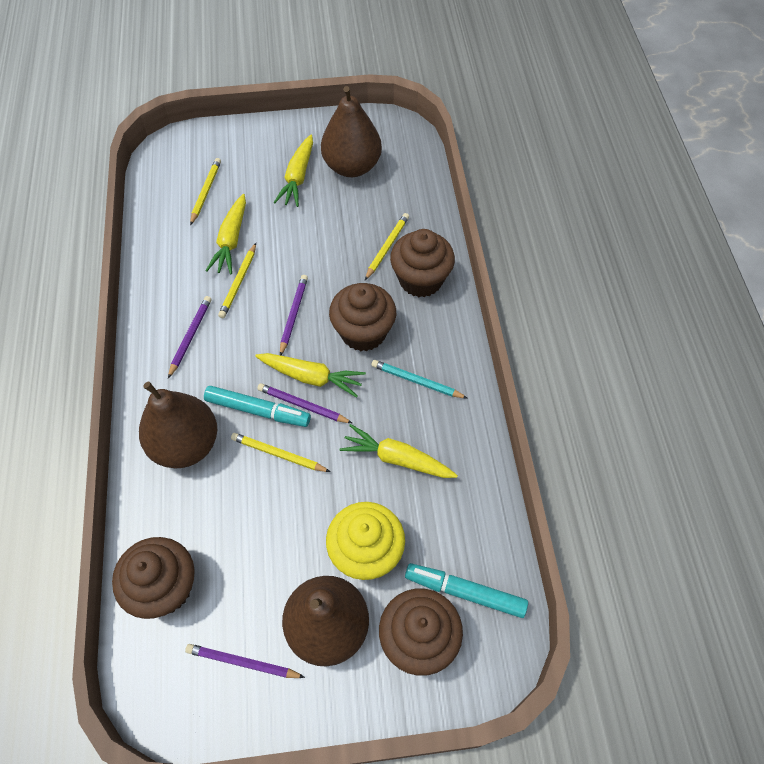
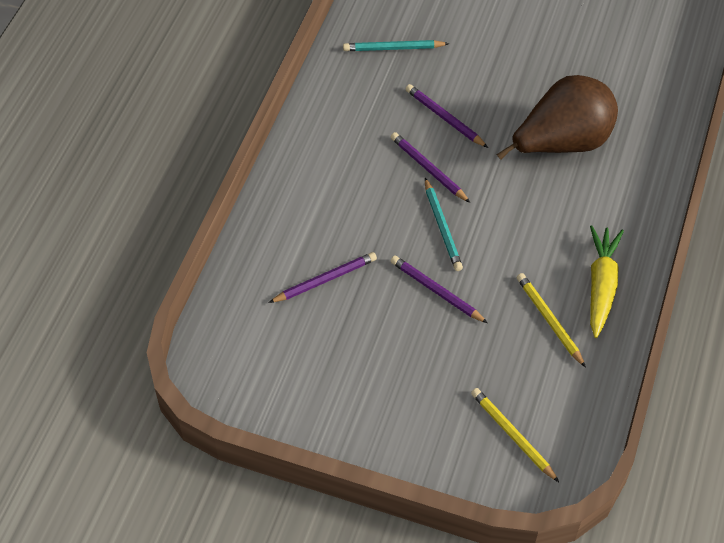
brown cupcake: [112,537,195,619] [329,283,396,351] [379,589,463,676] [390,229,455,297] = 4 -> none = 0
brown pear: [139,382,217,468] [282,576,369,666] [321,86,382,177] = 3 -> [497,75,618,160] = 1
turquoise marker: [204,386,311,427] [405,563,528,618] = 2 -> none = 0
turquoise pencil: [371,360,467,398] = 1 -> [343,40,449,51] [425,178,463,271] = 2
yellow carrot: [205,194,246,274] [255,353,366,398] [274,135,313,207] [339,424,458,478] = 4 -> [590,225,624,338] = 1
yellow cupcake: [326,502,405,580] = 1 -> none = 0
yellow pencil: [190,158,221,225] [218,243,256,318] [231,433,331,472] [365,213,409,280] = 4 -> [471,388,559,482] [517,273,586,368] = 2

